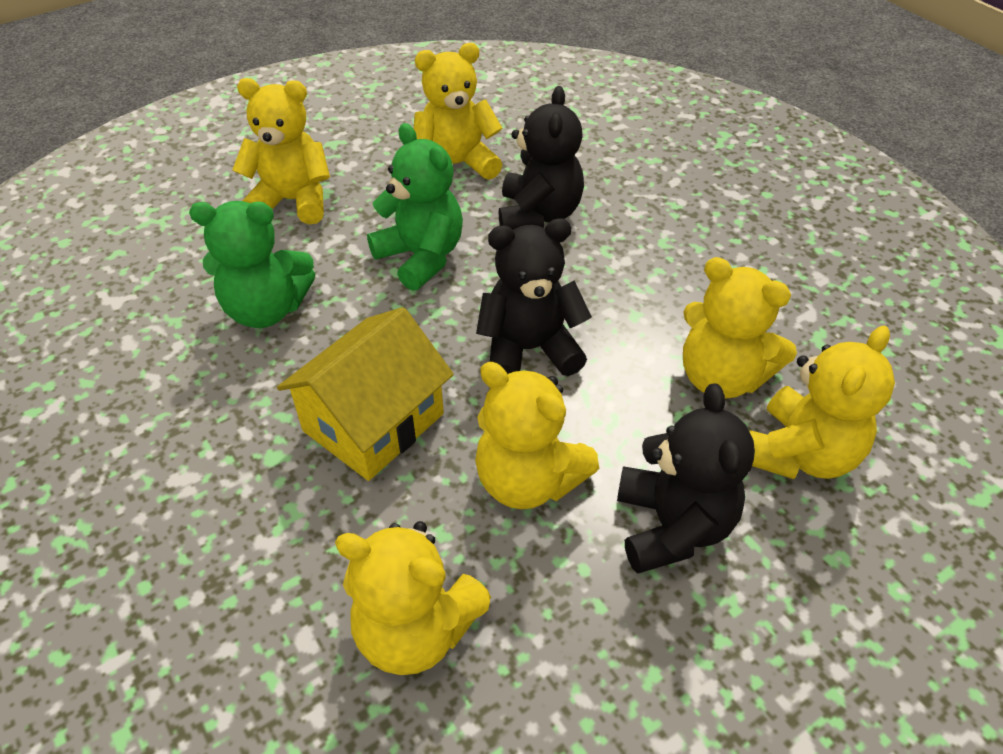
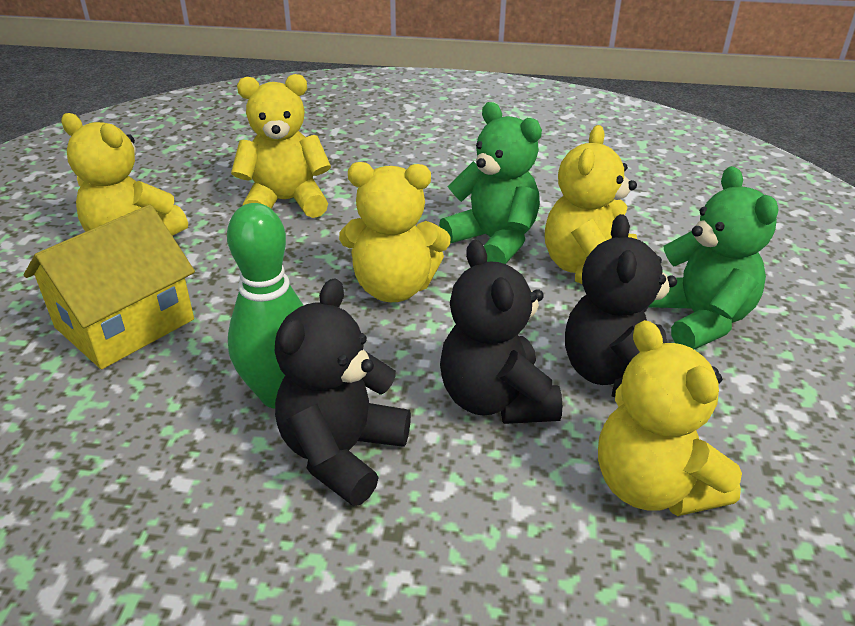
green bowling pin: none = 0 -> [227,203,304,409] = 1
yellow teddy bear: [232,78,330,225] [335,521,491,675] [414,43,502,180] [475,362,599,509] [683,257,797,398] [749,326,895,479] = 6 -> [61,113,188,236] [231,74,331,218] [339,162,450,302] [545,125,637,284] [598,320,742,516] = 5

